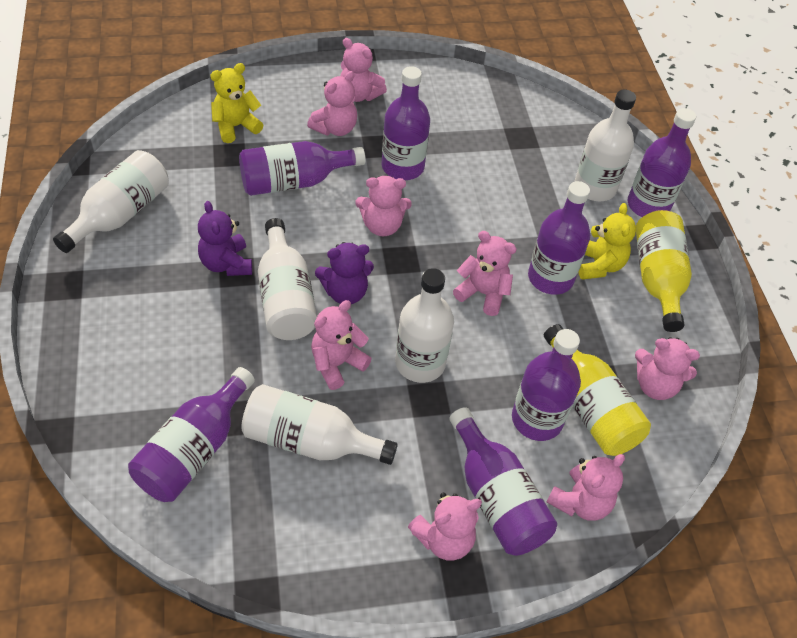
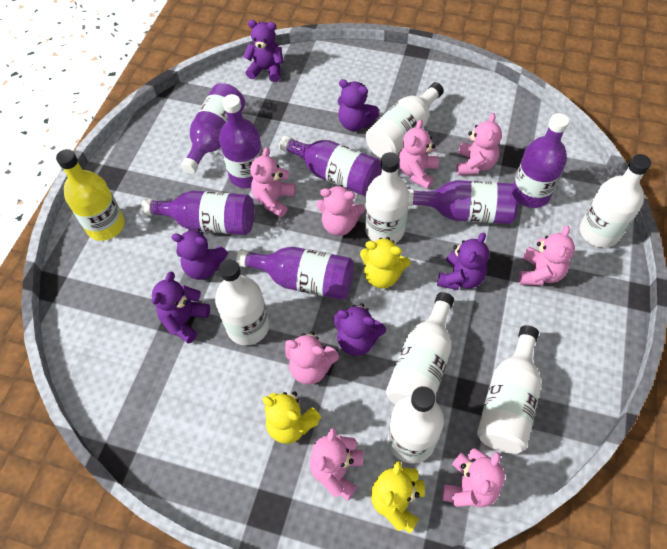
purple teddy bear: [198,201,252,276] [315,242,374,304] = 2 -> [152,272,210,344] [171,229,228,280] [243,20,284,82] [334,303,386,356] [338,79,379,131] [437,232,489,290] = 6
white bottle: [53,150,169,253] [241,384,398,465] [258,218,317,340] [395,268,454,383] [574,90,636,201] = 5 -> [215,259,269,345] [365,152,409,243] [366,82,444,158] [386,292,454,405] [388,386,444,464] [477,325,541,454] [580,154,651,248] = 7
yellow bottle: [544,324,651,456] [636,210,692,332] = 2 -> [56,149,125,241] = 1
yellow teddy bear: [210,63,263,143] [579,203,636,280] = 2 -> [262,391,322,444] [360,237,410,288] [371,461,425,534] = 3

